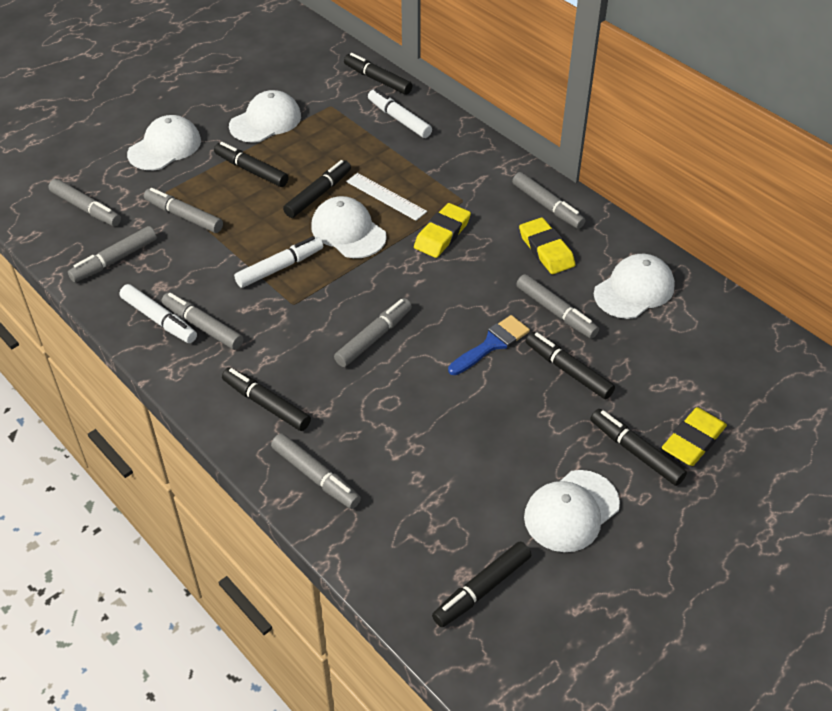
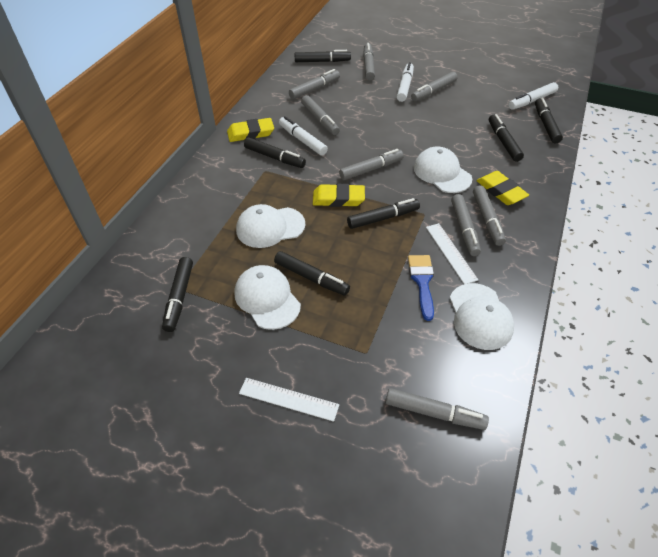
white cap: [127,115,201,170] [229,90,301,143] [311,196,387,258] [524,470,620,552] [594,254,675,319] = 5 -> [234,265,301,330] [236,204,305,248] [414,147,472,193] [450,283,514,350] = 4
white ruler: [346,173,427,221] = 1 -> [239,378,339,422] [426,223,478,284] = 2

